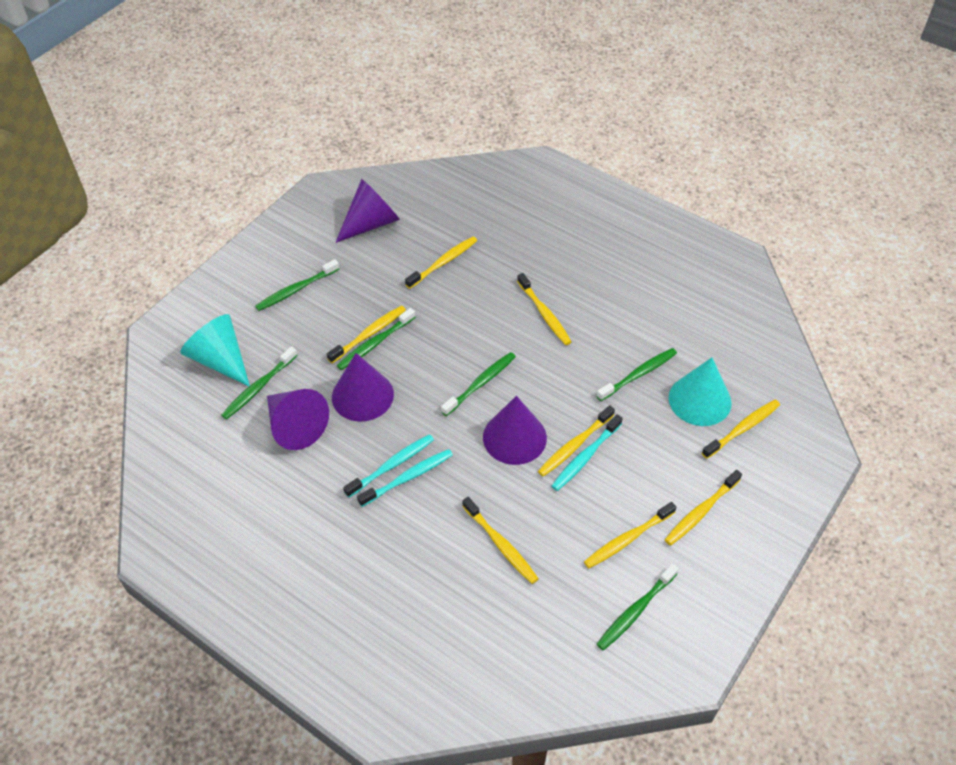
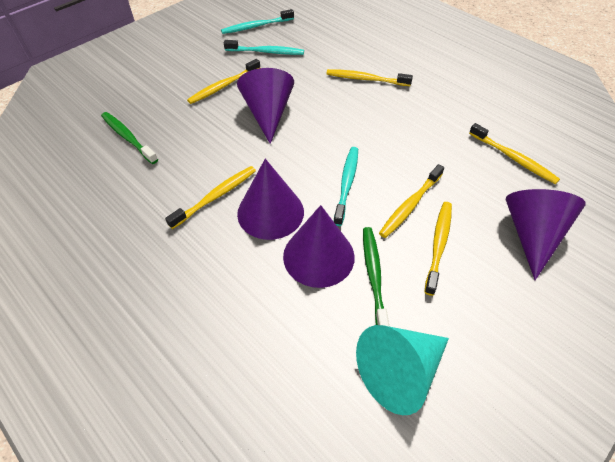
green toothbrush: [221,346,298,420] [255,259,339,311] [337,308,415,370] [441,352,516,416] [597,348,677,401] [597,564,679,650] = 6 -> [101,112,158,164] [363,227,389,326] = 2
turquoise cone: [180,314,250,386] [669,358,732,426] = 2 -> [356,325,449,415] = 1
yellow toothbrush: [327,306,406,363] [405,236,477,289] [462,497,539,584] [517,273,572,345] [538,405,615,477] [584,502,676,568] [665,470,742,546] [702,400,780,458] = 8 -> [165,166,256,229] [187,59,260,104] [326,69,413,86] [379,164,444,238] [424,202,452,296] [469,123,560,184] = 6

